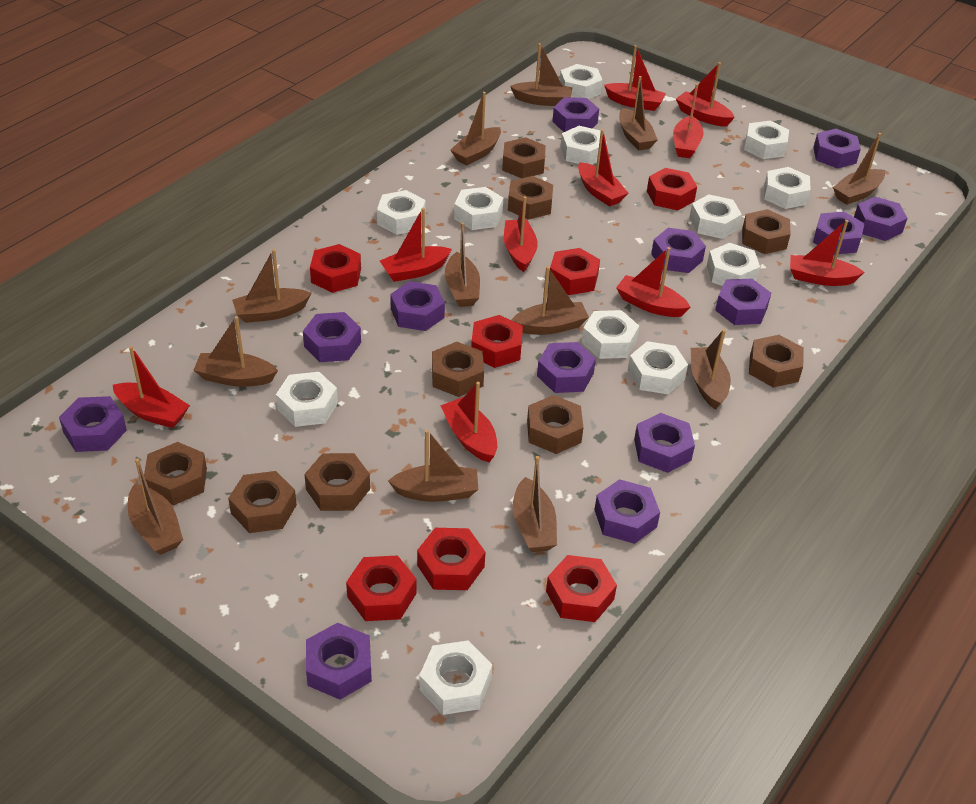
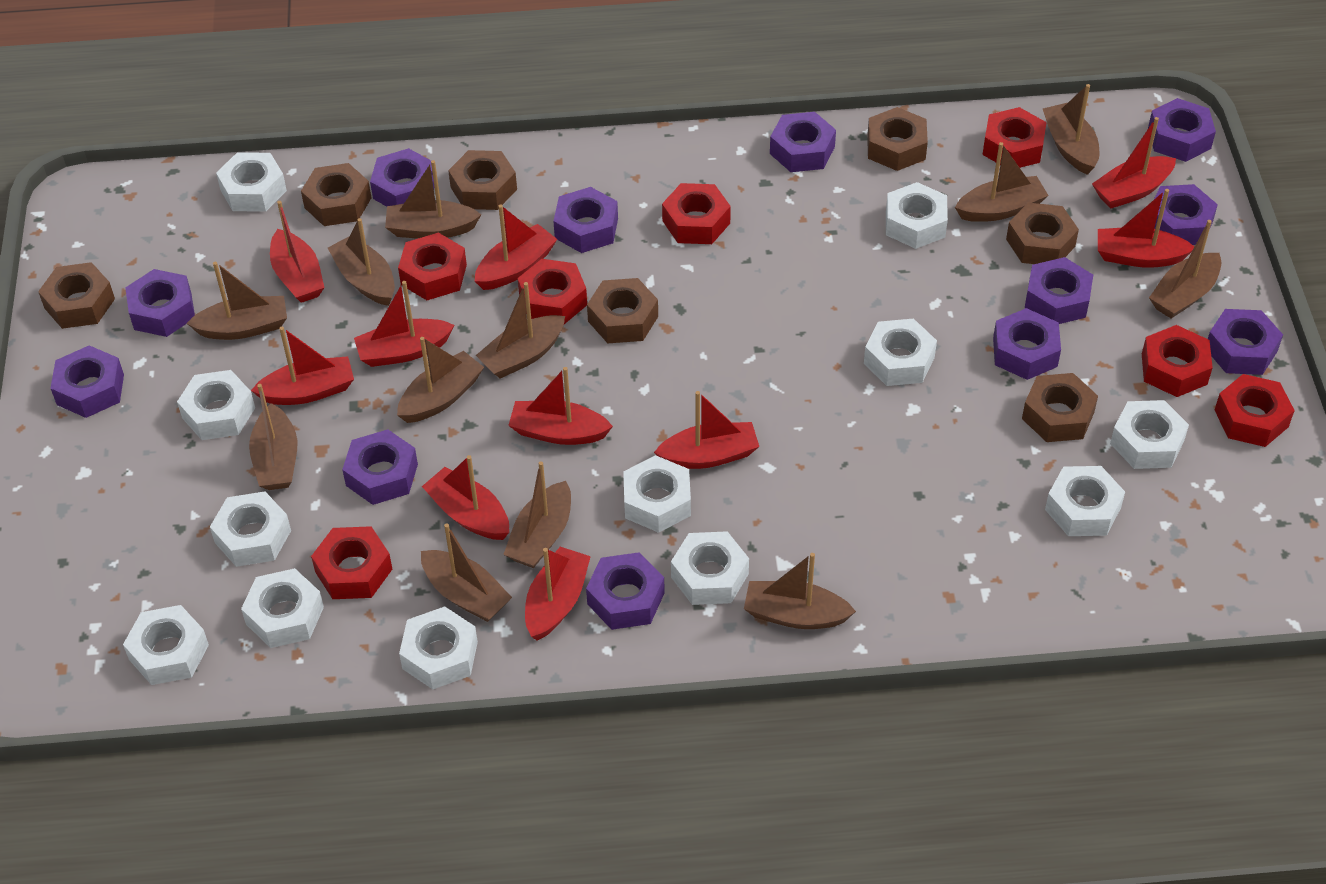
brown nut: [144,442,207,505] [228,471,297,533] [304,453,370,511] [432,342,484,397] [502,137,546,178] [508,176,553,220] [527,395,584,454] [742,209,791,254] [749,335,804,388] = 9 -> [38,262,115,329] [301,163,371,226] [448,150,517,210] [587,278,658,343] [867,107,928,171] [1006,203,1079,264] [1022,373,1098,442] = 7
purple nut: [59,396,127,452] [303,312,361,362] [306,623,372,700] [390,281,445,331] [537,342,596,393] [552,97,599,132] [594,479,660,544] [634,413,695,473] [651,228,706,273] [715,278,771,325] [813,129,861,169] [813,212,865,255] [854,197,908,241] = 13 -> [50,345,124,418] [125,269,195,337] [342,429,418,505] [370,148,434,207] [553,187,618,253] [586,552,665,630] [770,112,836,172] [993,308,1061,380] [1025,257,1093,324] [1148,98,1216,162] [1154,184,1218,245] [1208,309,1283,375] = 12

